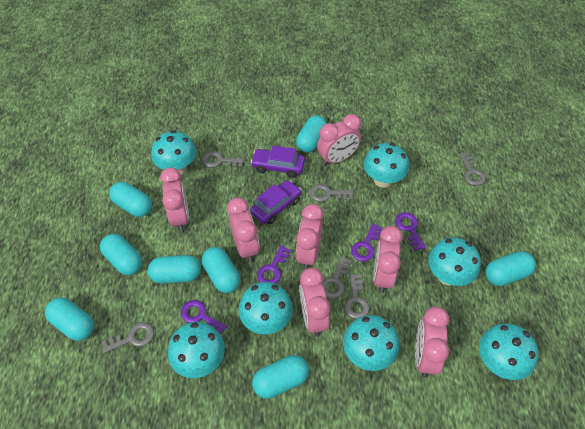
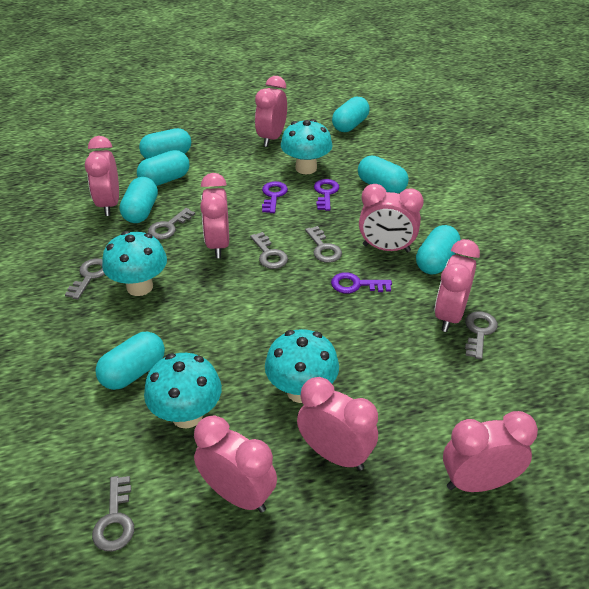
pink clock: [160,167,189,232] [227,197,259,263] [296,204,324,270] [299,268,330,337] [317,114,361,166] [373,226,403,293] [415,307,449,377] = 7 -> [85,136,119,216] [194,415,277,513] [200,173,229,258] [255,76,287,147] [297,377,378,471] [359,184,424,252] [434,239,480,332] [443,411,538,492] = 8
purple car: [250,180,302,224] [251,146,305,178] = 2 -> none = 0
purple key: [181,300,227,334] [257,245,291,284] [351,224,382,262] [395,212,426,251] = 4 -> [262,181,288,213] [314,179,339,211] [331,272,392,294] = 3
turquoise capsule: [45,297,94,341] [100,234,142,275] [109,182,152,217] [148,255,201,284] [202,247,240,293] [252,355,309,399] [296,115,327,152] [485,251,536,286] = 8 -> [95,332,165,390] [120,177,158,223] [137,150,189,186] [139,128,191,159] [332,96,370,132] [358,156,409,193] [416,225,461,274] = 7
turquoise mushroom: [151,130,196,175] [168,322,225,378] [239,282,293,334] [343,315,399,371] [364,143,409,188] [428,238,481,286] [479,323,538,380] = 7 -> [102,231,167,296] [144,353,222,428] [265,329,339,403] [281,119,333,174] = 4

